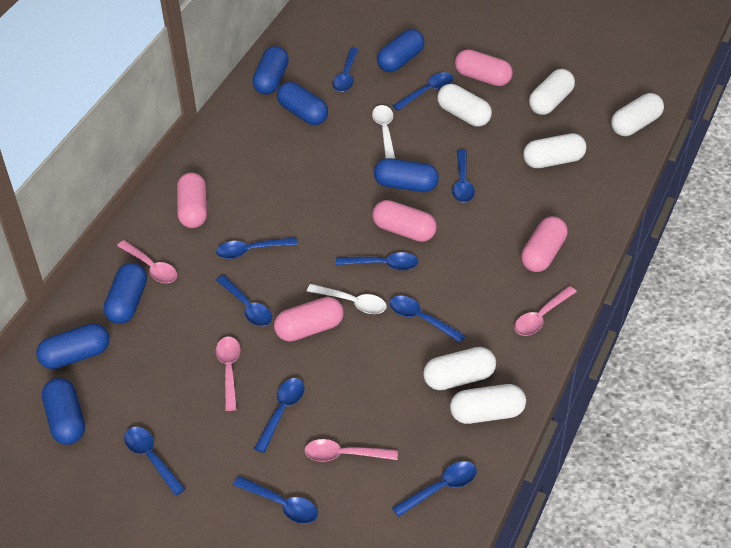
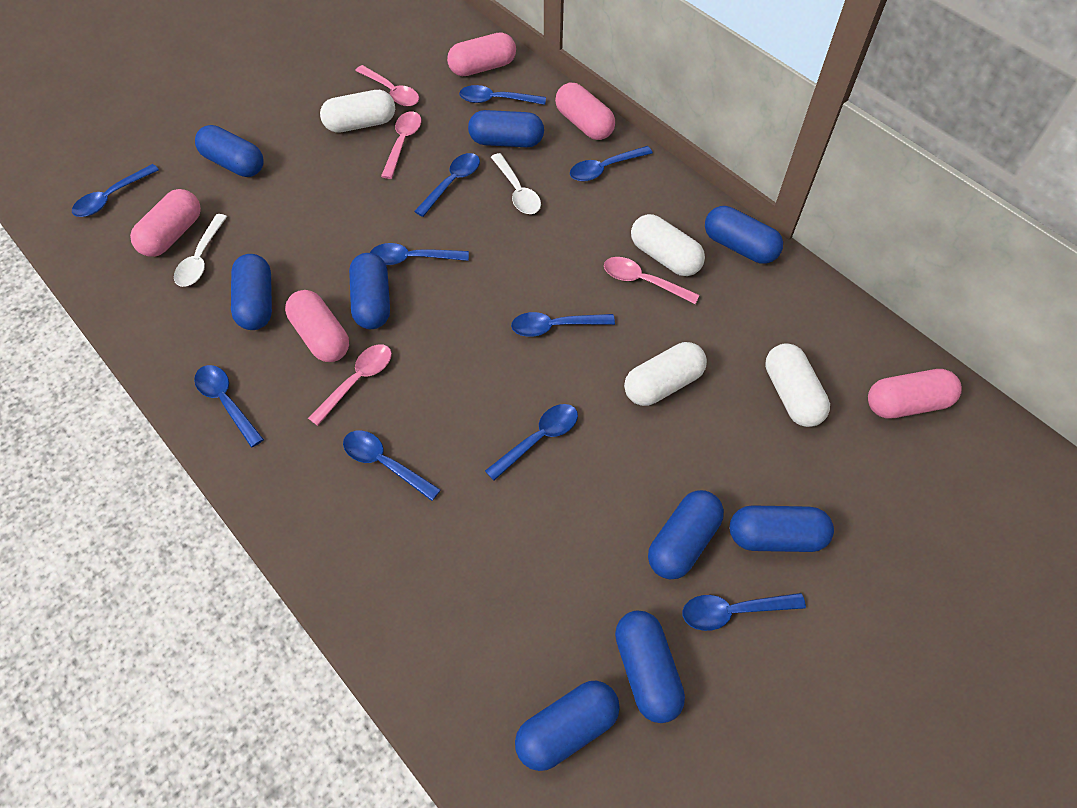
blue capsule: [36,323,110,369] [42,378,85,445] [104,263,147,324] [252,46,289,95] [277,82,328,125] [374,158,439,192] [377,29,425,72] = 7 -> [195,125,263,177] [231,254,272,330] [349,253,390,329] [468,110,544,147] [515,681,620,771] [615,611,685,723] [648,490,724,579] [705,206,783,264] [730,505,834,552] = 9
blue spoon: [124,427,185,496] [216,237,298,259] [216,275,272,326] [233,476,318,524] [254,378,305,453] [333,47,359,92] [336,252,418,270] [390,296,465,343] [392,461,477,517] [393,72,453,111] [452,149,475,203] = 11 -> [72,164,159,217] [194,365,264,447] [343,430,441,501] [370,243,469,265] [414,153,480,217] [459,85,546,105] [485,404,578,481] [511,312,615,337] [570,146,653,182] [682,593,806,631] = 10
white capsule: [423,347,496,390] [437,84,492,127] [450,384,526,424] [523,133,587,168] [529,69,575,115] [611,93,664,136] = 6 -> [320,90,395,133] [624,342,707,406] [631,214,705,276] [765,343,830,427] = 4

